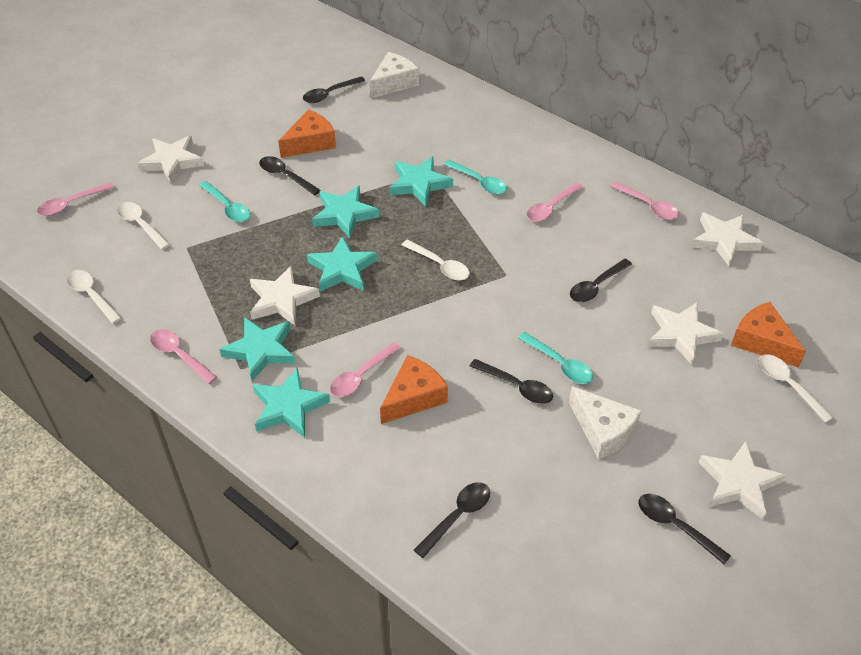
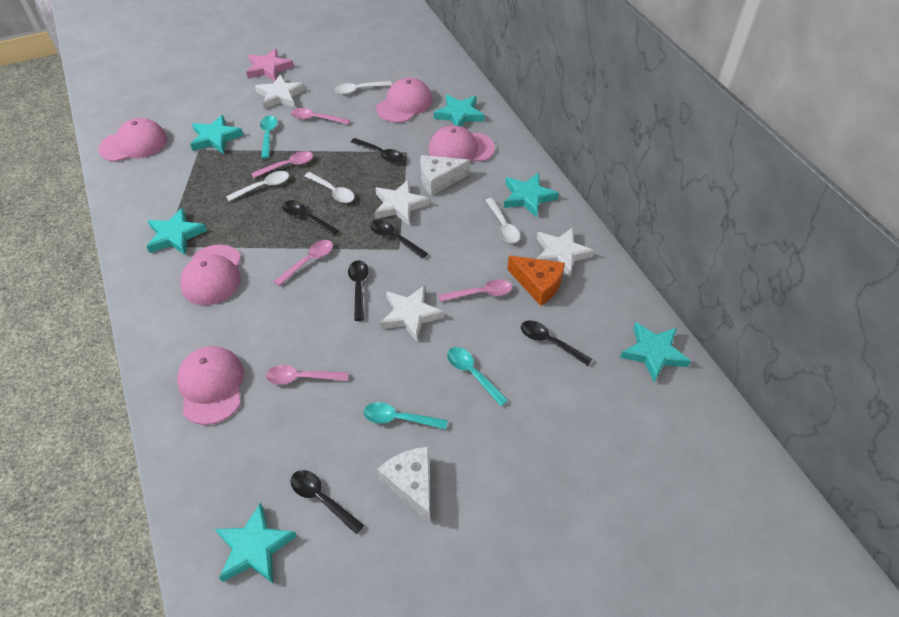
orange cheese: [278,109,336,158] [380,355,448,424] [731,302,806,368] = 3 -> [507,256,565,306] = 1
pink cap: none = 0 -> [98,118,167,162] [177,346,244,425] [180,244,241,305] [376,78,432,123] [429,125,495,162] = 5
pink star: none = 0 -> [246,48,294,81] = 1
turquoise star: [219,317,295,381] [253,367,330,438] [307,236,377,292] [312,185,379,238] [389,156,453,207] = 5 -> [146,208,207,255] [190,115,243,154] [215,503,297,583] [434,95,485,127] [504,173,559,218] [620,322,691,382] = 6
white star: [138,135,204,183] [250,266,320,325] [648,302,724,365] [691,212,763,266] [698,441,786,520] = 5 -> [255,74,305,109] [375,180,429,225] [380,285,444,341] [536,227,594,278] = 4

